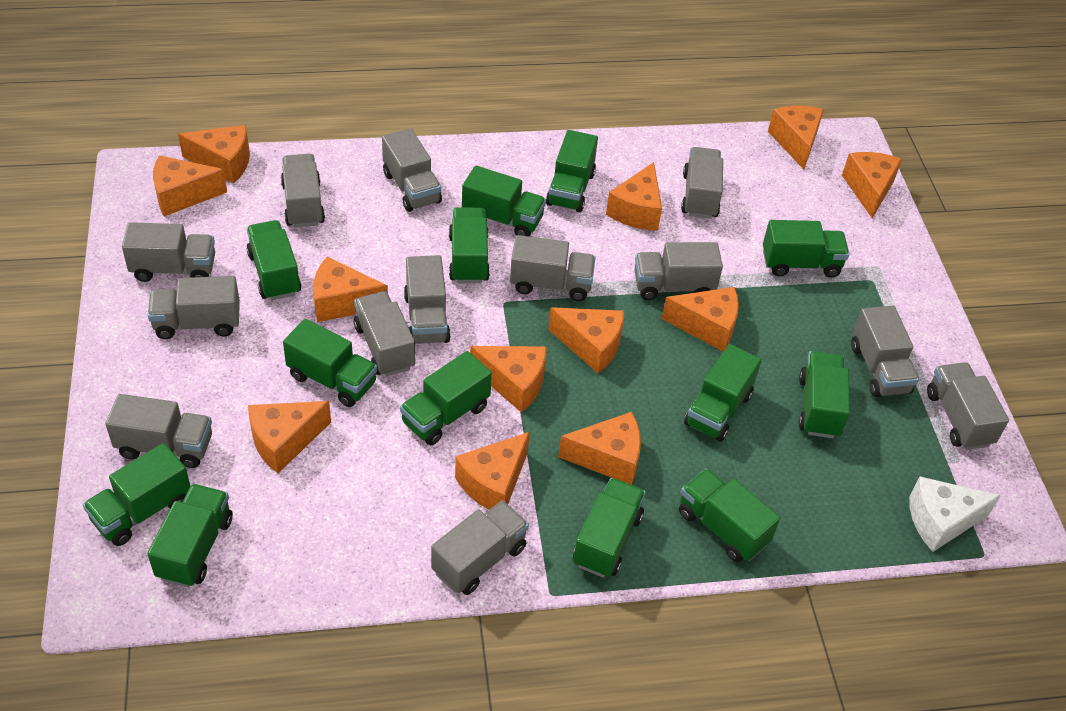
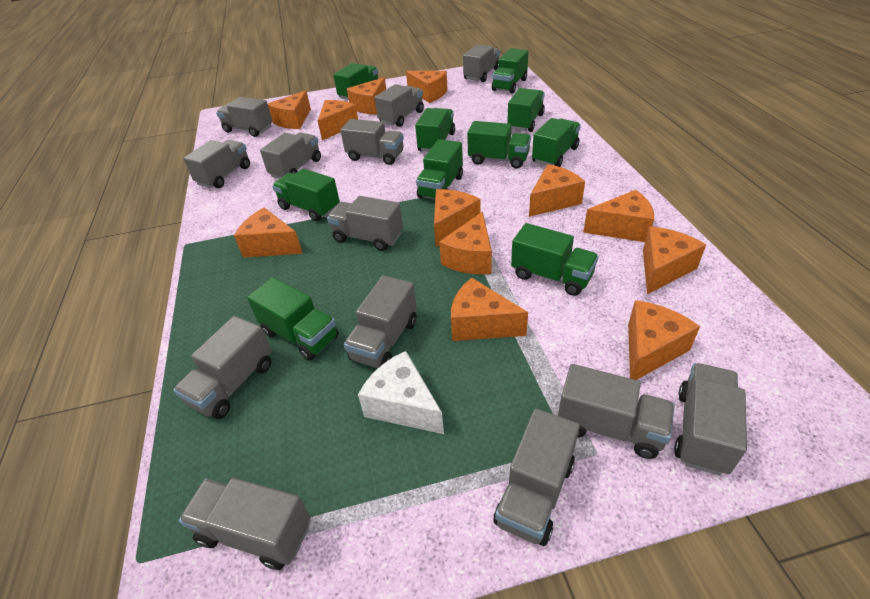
green truck: [83,443,190,546] [147,484,233,587] [247,220,301,300] [283,319,377,407] [400,351,492,445] [449,207,490,283] [462,166,546,236] [546,130,598,212] [573,478,646,578] [679,468,780,562] [684,344,762,442] [763,220,849,278] [799,351,850,438] = 13 -> [247,277,339,361] [272,169,340,221] [333,63,378,100] [415,108,455,152] [416,139,463,199] [467,121,531,169] [492,48,529,94] [507,88,545,132] [511,223,599,296] [532,118,581,167] = 10

